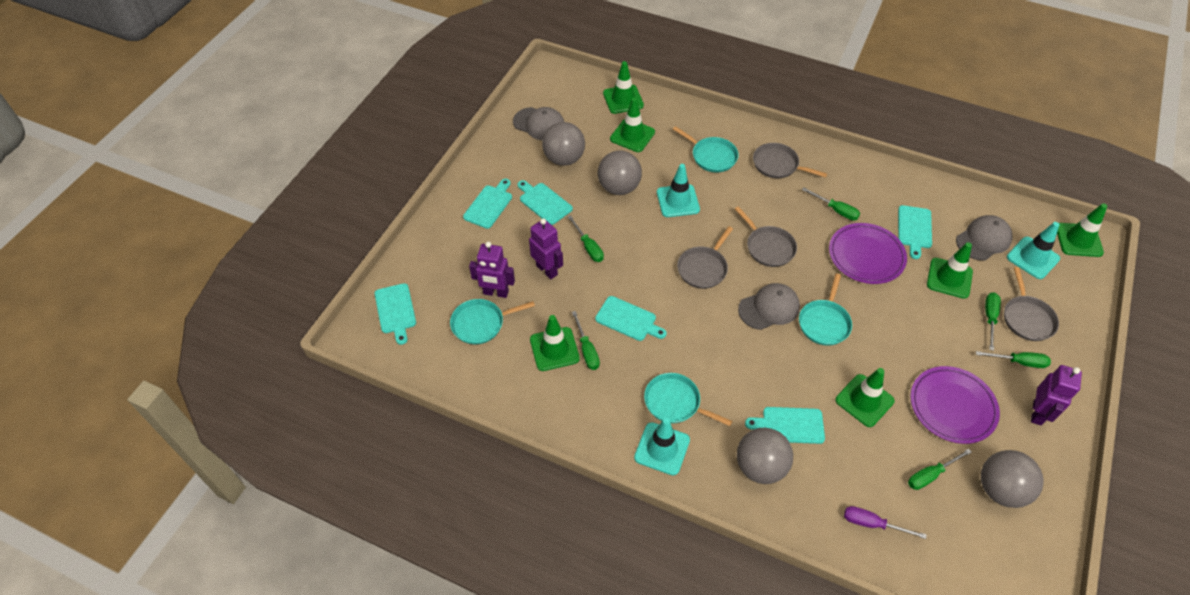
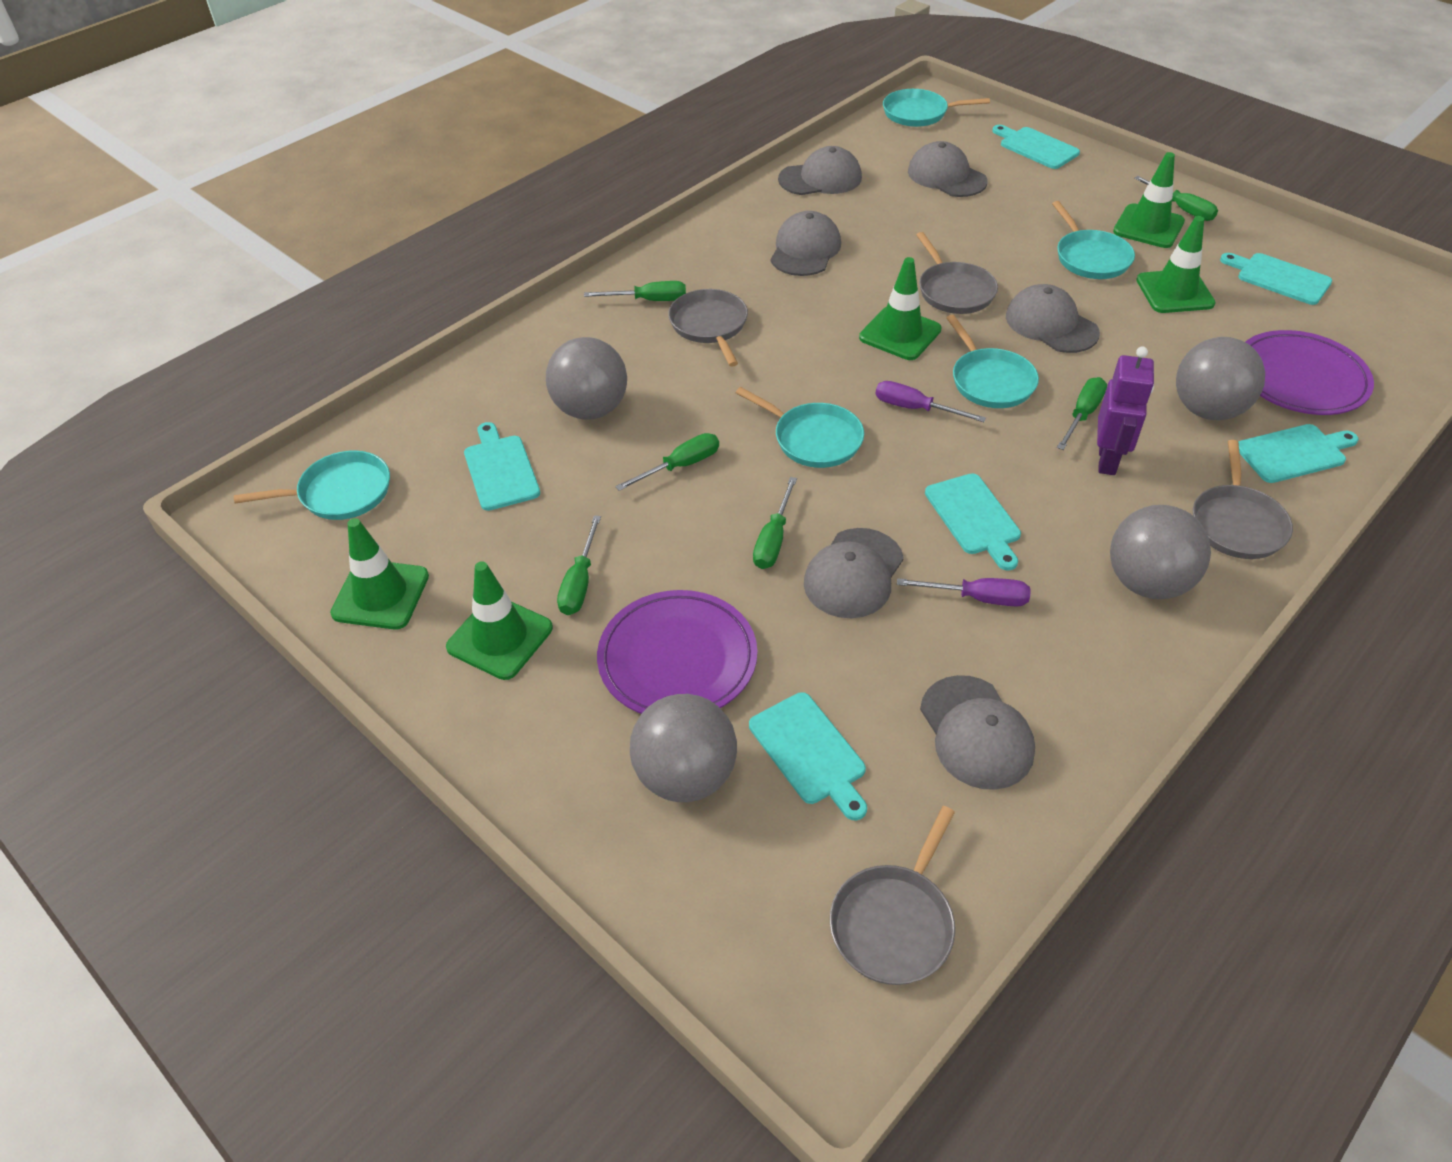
green traffic cone: [530,315,580,371] [603,61,644,114] [610,98,655,152] [835,368,895,427] [927,242,973,299] [1057,203,1107,257] = 6 -> [330,518,429,629] [446,561,553,680] [859,257,941,360] [1113,152,1185,248] [1136,216,1216,313] = 5
grey cap: [513,107,564,140] [738,283,800,330] [956,215,1012,260] = 3 -> [771,211,841,276] [778,146,862,195] [804,528,904,618] [908,141,988,197] [920,675,1035,790] [1006,284,1100,353] = 6
purple robot: [469,241,515,298] [529,218,563,279] [1031,365,1082,425] = 3 -> [1097,346,1154,475] = 1
purple screwdriver: [844,506,927,539] = 1 -> [875,381,986,422] [897,578,1031,606] = 2
turquoise pan: [450,299,535,345] [644,373,732,426] [673,126,739,173] [799,273,852,346] = 4 -> [234,450,390,520] [736,387,864,468] [883,89,990,127] [946,315,1039,408] [1052,201,1135,279] = 5
turquoise traffic cone: [634,418,690,476] [657,164,700,217] [1007,222,1060,279] = 3 -> none = 0

